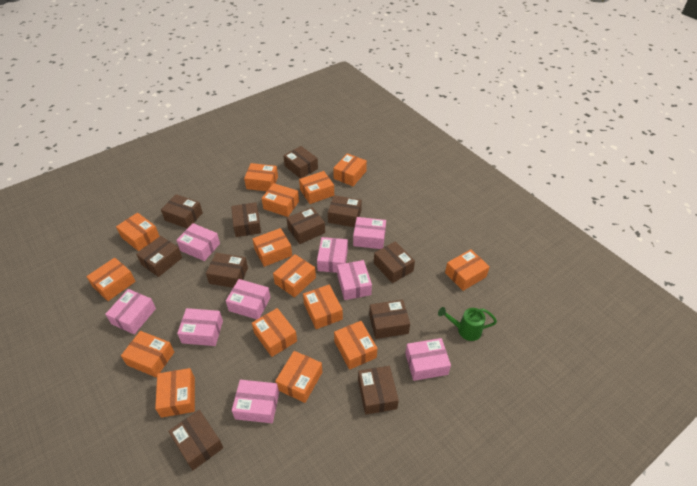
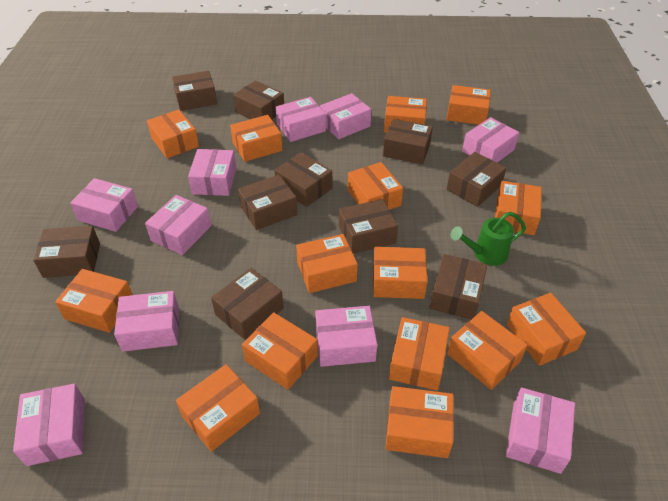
brown box: [136,236,182,277] [161,194,203,229] [168,410,223,470] [206,253,248,288] [231,202,261,237] [283,146,318,179] [287,207,325,244] [328,195,362,227] [358,366,399,415] [369,300,410,339] [374,241,415,283] = 11 -> [33,226,100,278] [172,71,217,111] [211,268,284,340] [233,80,284,119] [238,175,297,230] [274,152,332,207] [339,199,398,254] [383,119,433,164] [430,254,487,319] [447,152,506,207] = 10
pink box: [105,289,156,334] [176,223,220,261] [177,308,223,346] [226,279,270,319] [232,380,279,423] [317,237,348,273] [337,260,372,300] [353,217,386,249] [405,338,451,381] = 9 -> [13,384,85,466] [70,178,138,232] [114,291,179,352] [145,195,211,255] [188,149,236,196] [276,97,326,142] [315,306,377,367] [320,93,371,139] [462,117,519,163] [506,387,575,474] = 10

